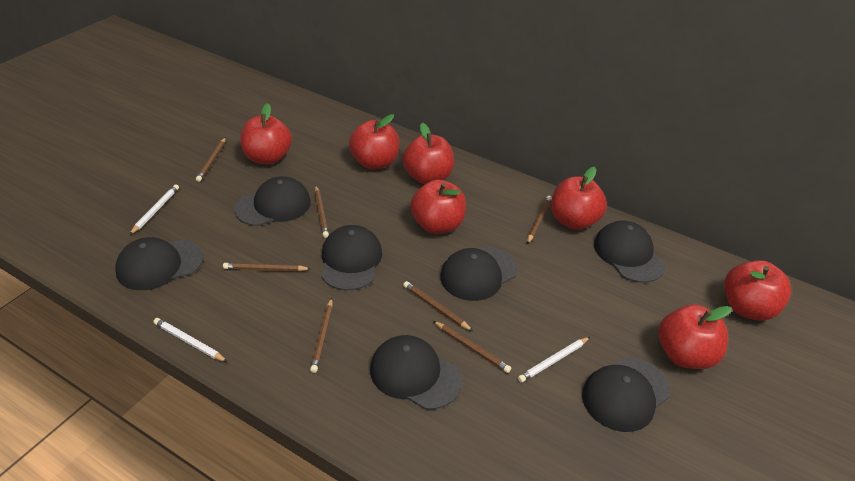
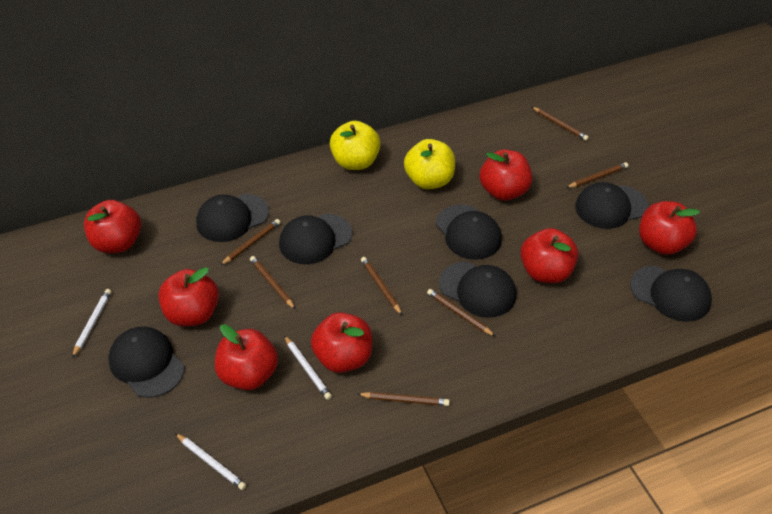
yellow apple: none = 0 -> [330,121,381,170] [404,139,455,189] = 2

